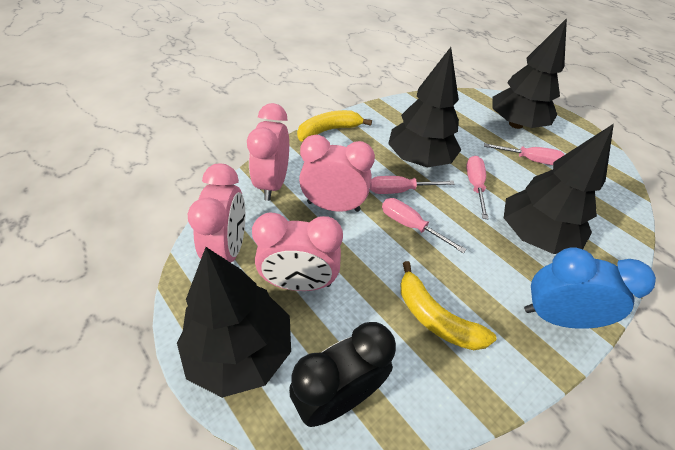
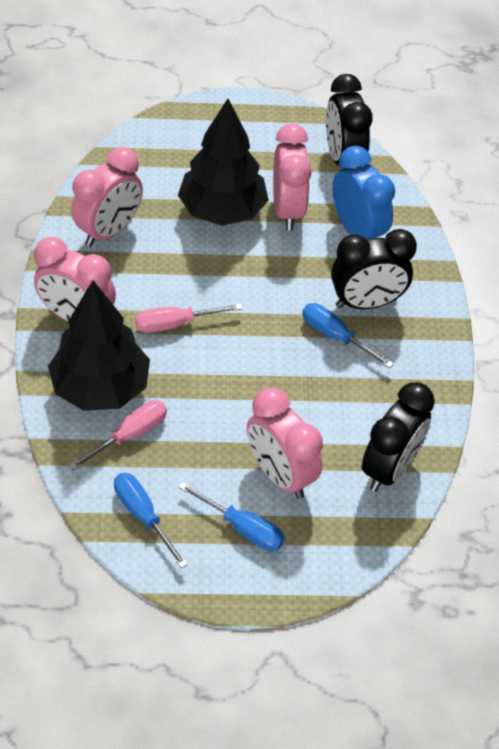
black clock: [289,322,396,427] = 1 -> [326,74,373,166] [331,229,417,309] [362,382,435,492] = 3
black tree: [177,247,291,398] [388,47,461,168] [492,18,567,129] [504,124,614,254] = 4 -> [48,280,150,411] [178,99,269,226] = 2
blue screwdriver: none = 0 -> [114,473,188,568] [178,482,285,551] [302,303,393,368] = 3
pink screwdriver: [370,176,455,194] [382,198,467,253] [466,156,489,219] [484,143,565,165] = 4 -> [69,400,167,471] [135,304,242,333] = 2
yellow banana: [297,110,372,141] [401,261,497,350] = 2 -> none = 0

